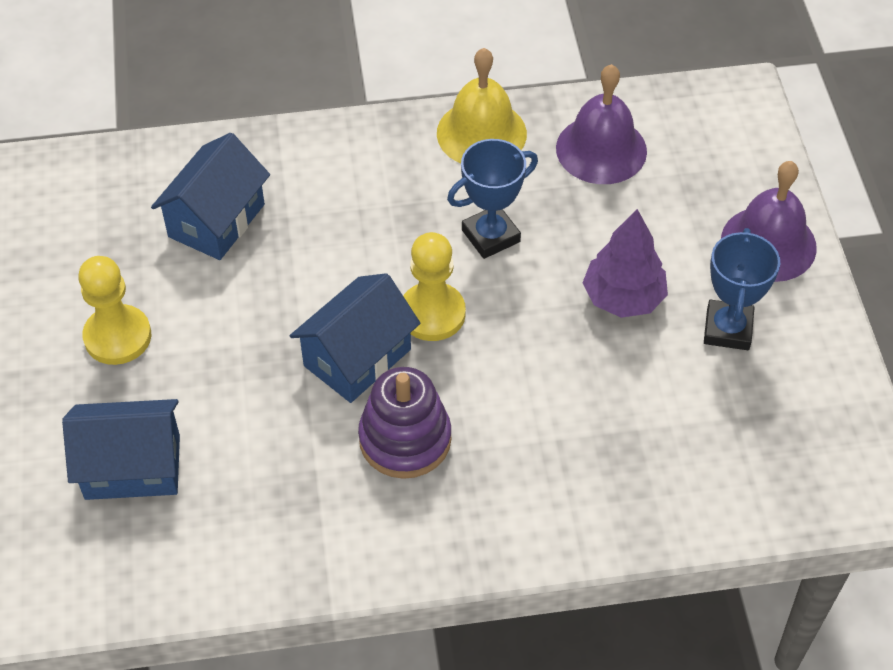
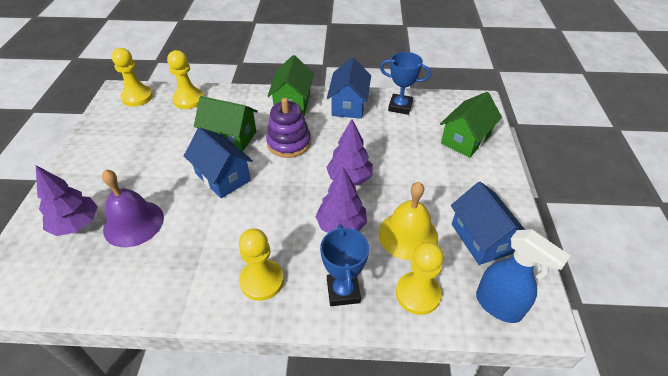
blue spray bottle: none = 0 -> [476,229,571,323] = 1
green house: none = 0 -> [194,96,258,152] [267,55,314,116] [440,92,502,158] = 3
purple bell: [556,64,647,184] [721,161,817,282] = 2 -> [102,169,164,247] = 1
purple tree: [582,209,668,318] = 1 -> [36,165,98,236] [315,166,367,233] [326,119,373,185] = 3
yellow pawn: [78,256,151,365] [403,232,466,341] = 2 -> [111,48,153,107] [167,50,204,109] [239,229,284,301] [396,242,444,315] = 4

